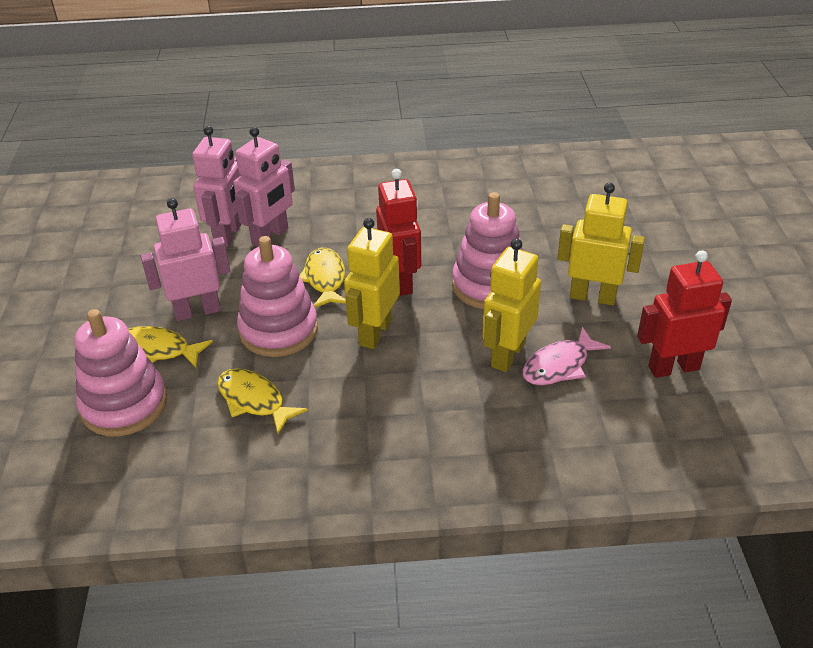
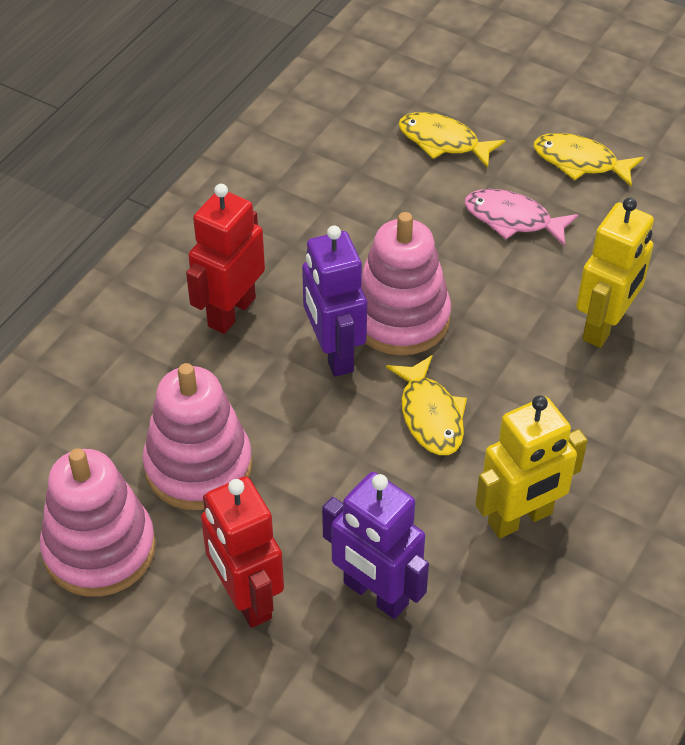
pink robot: [141,198,230,321] [192,126,242,247] [233,127,295,247] = 3 -> none = 0
purple robot: none = 0 -> [302,226,367,377] [322,472,429,619] = 2
yellow robot: [344,218,400,349] [483,238,541,372] [558,183,645,306] = 3 -> [475,395,588,538] [576,197,654,348] = 2

